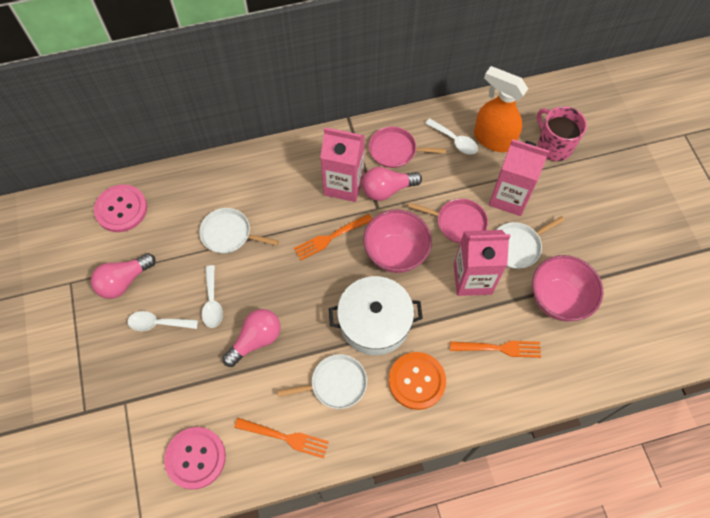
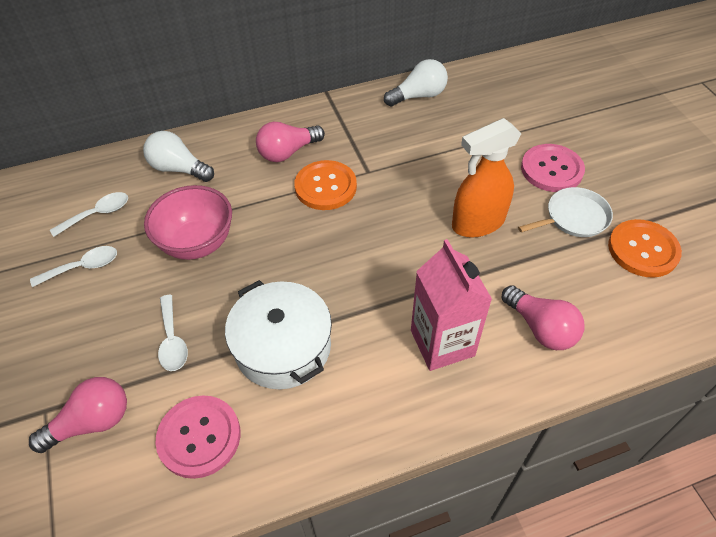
orange button: [389,352,446,410] = 1 -> [294,160,357,210] [608,219,682,278] = 2
orange fork: [234,418,329,458] [294,214,372,260] [450,341,541,358] = 3 -> none = 0
pink bowl: [363,209,432,273] [532,255,603,322] = 2 -> [144,185,232,260] = 1
pink carton: [320,127,365,202] [454,230,510,296] [489,139,549,216] = 3 -> [411,239,492,371] = 1
pink mug: [537,106,587,161] = 1 -> none = 0
pink pan: [369,126,446,168] [408,199,488,243] = 2 -> none = 0
white light bulb: none = 0 -> [143,131,214,182] [384,59,448,106] = 2
white pan: [199,208,279,253] [277,354,367,409] [497,216,565,269] = 3 -> [518,187,613,237] = 1

